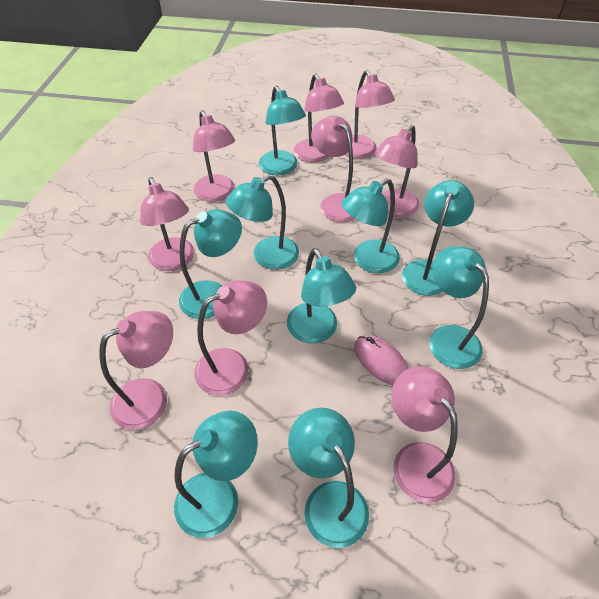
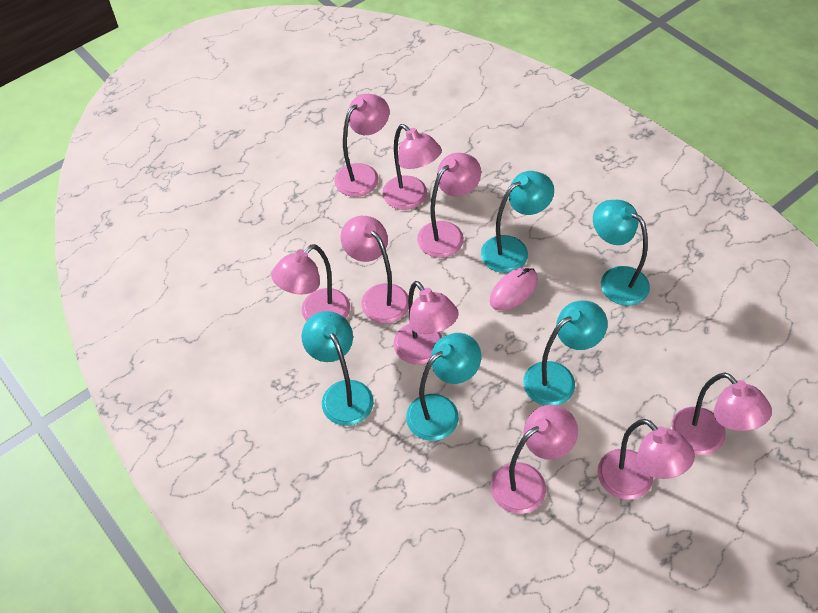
turquoise lamp: [174,410,258,538] [179,209,242,319] [226,175,299,270] [259,85,306,175] [287,248,356,343] [288,408,369,548] [342,178,400,273] [402,180,474,296] [429,246,489,369] = 9 -> [301,311,374,426] [406,333,481,441] [481,171,554,273] [523,301,608,406] [593,200,650,306] = 5

